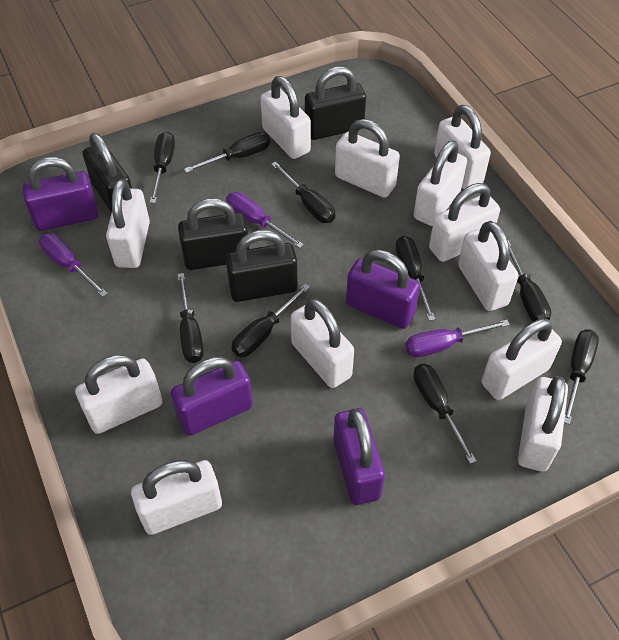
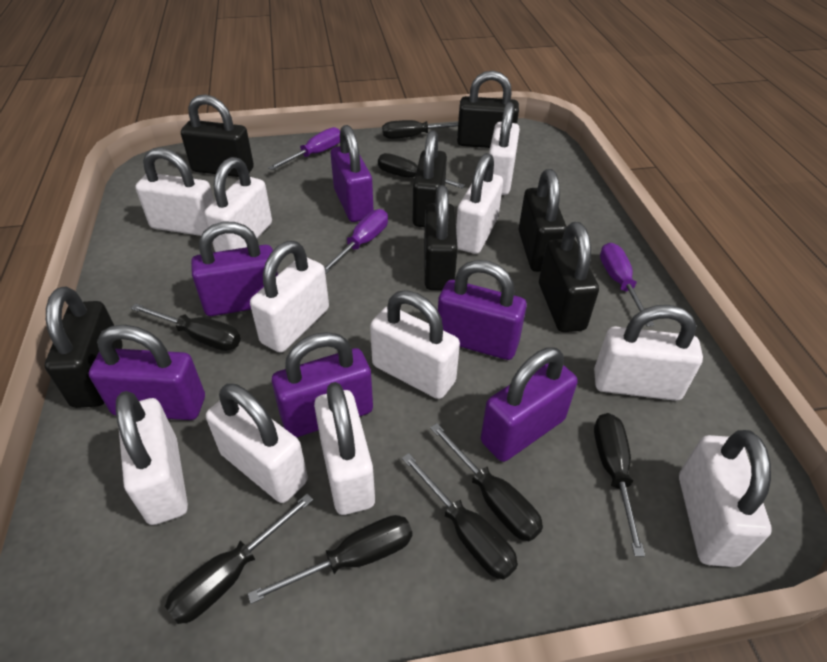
black padlock: [83,133,132,213] [178,198,249,270] [225,230,298,302] [305,67,366,140] = 4 -> [45,287,122,408] [181,94,254,177] [413,130,447,227] [424,185,458,290] [457,71,519,148] [519,169,567,272] [539,222,599,332] = 7
black screwdriver: [150,131,175,203] [177,273,204,363] [184,132,270,173] [231,284,310,357] [271,161,335,223] [395,236,435,321] [413,364,477,464] [508,240,551,322] [564,329,599,424] = 9 -> [131,303,241,351] [165,494,313,624] [248,515,412,604] [378,153,465,188] [382,120,458,139] [402,453,518,580] [430,423,543,541] [594,413,645,556] = 8
purple padlock: [22,157,99,231] [171,357,253,436] [333,408,385,505] [346,250,420,329] = 4 -> [89,325,205,420] [191,222,278,316] [272,332,373,438] [331,125,374,222] [438,260,527,360] [481,348,578,462] = 6
white padlock: [75,354,162,434] [106,179,150,268] [131,460,222,535] [261,76,311,159] [291,298,354,388] [335,119,400,198] [414,140,467,226] [429,183,500,262] [434,105,491,189] [458,221,518,311] [482,318,562,400] [518,376,568,472] = 12 -> [116,391,188,525] [135,148,214,236] [204,157,272,252] [206,383,308,503] [250,241,329,353] [314,382,375,515] [370,290,460,399] [456,153,503,254] [489,102,520,195] [594,305,703,401] [679,430,772,567] = 11

